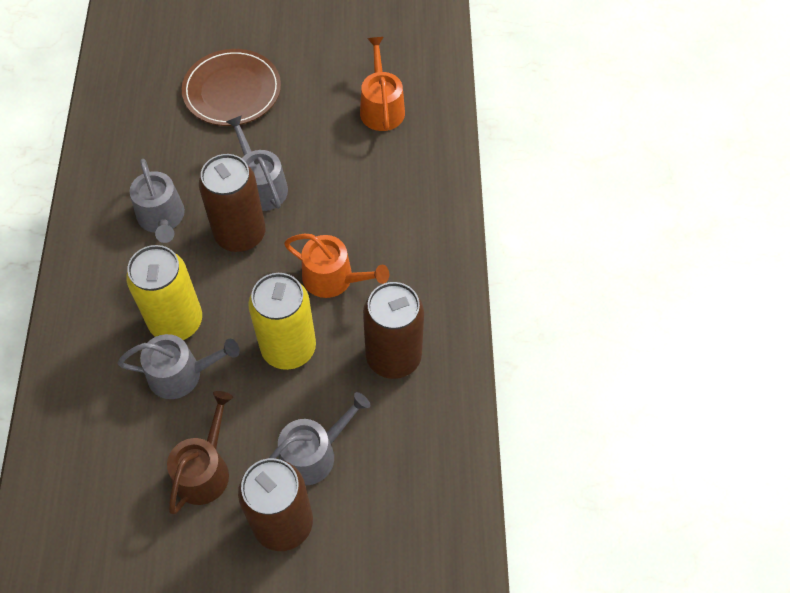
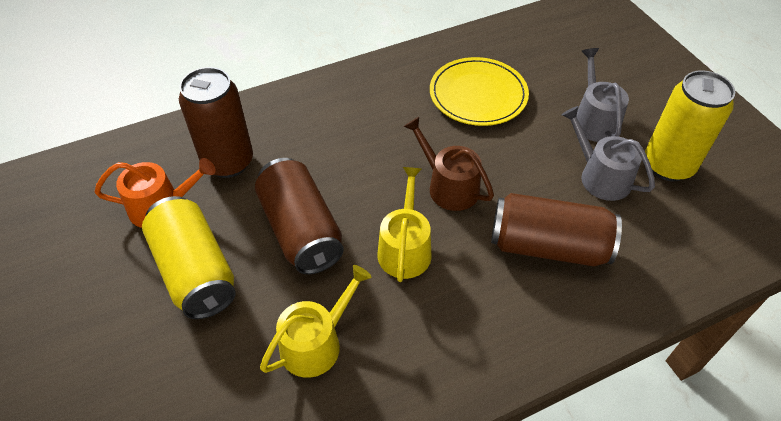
brown plate: [182,49,281,126] = 1 -> none = 0
grey watering can: [117,334,240,399] [129,159,185,243] [226,115,288,211] [269,392,370,485] = 4 -> [561,106,655,201] [576,48,629,142] = 2
orange watering can: [284,234,389,298] [360,37,405,131] = 2 -> [94,158,216,228] = 1
yellow plate: none = 0 -> [430,57,529,126] = 1
yellow watering can: none = 0 -> [260,265,372,378] [377,167,432,282] = 2

